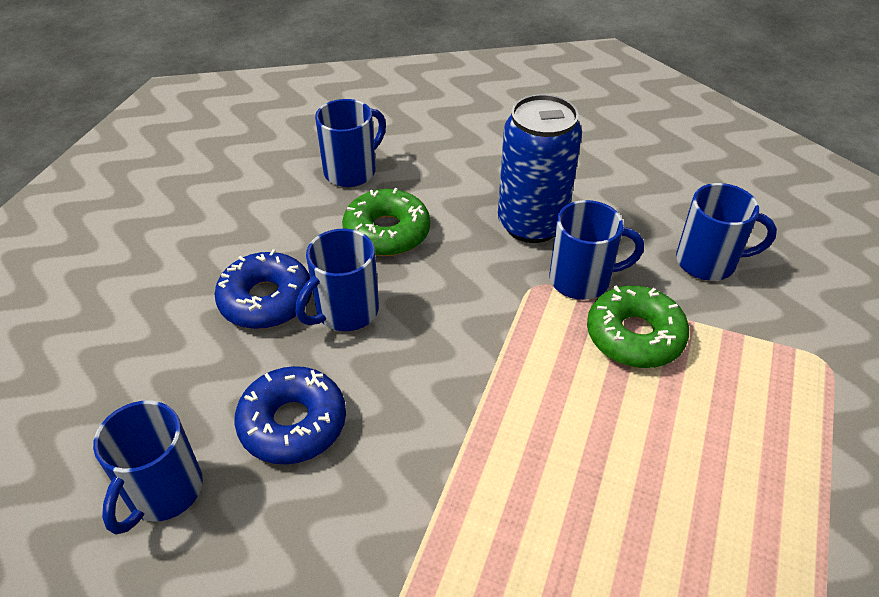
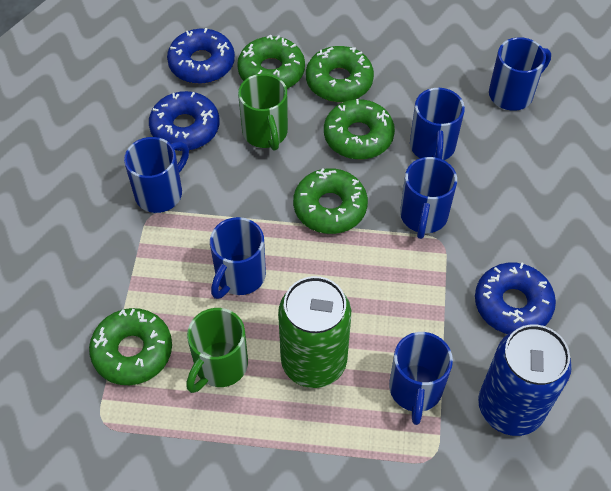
blue donut: [215,249,312,329] [234,366,346,465] = 2 -> [149,91,219,151] [167,28,235,84] [475,262,556,334] = 3
blue mug: [93,400,203,535] [296,229,379,331] [315,99,386,187] [550,200,644,300] [676,183,777,281] = 5 -> [124,137,189,213] [210,217,266,299] [389,332,453,425] [400,157,457,239] [410,88,465,160] [489,37,551,111] = 6
green can: none = 0 -> [278,276,351,388] = 1
green donut: [342,188,430,256] [587,286,689,368] = 2 -> [89,308,172,385] [237,35,305,89] [293,168,368,234] [306,46,374,102] [324,99,395,159] = 5
green mug: none = 0 -> [186,308,248,393] [238,74,288,150] = 2

